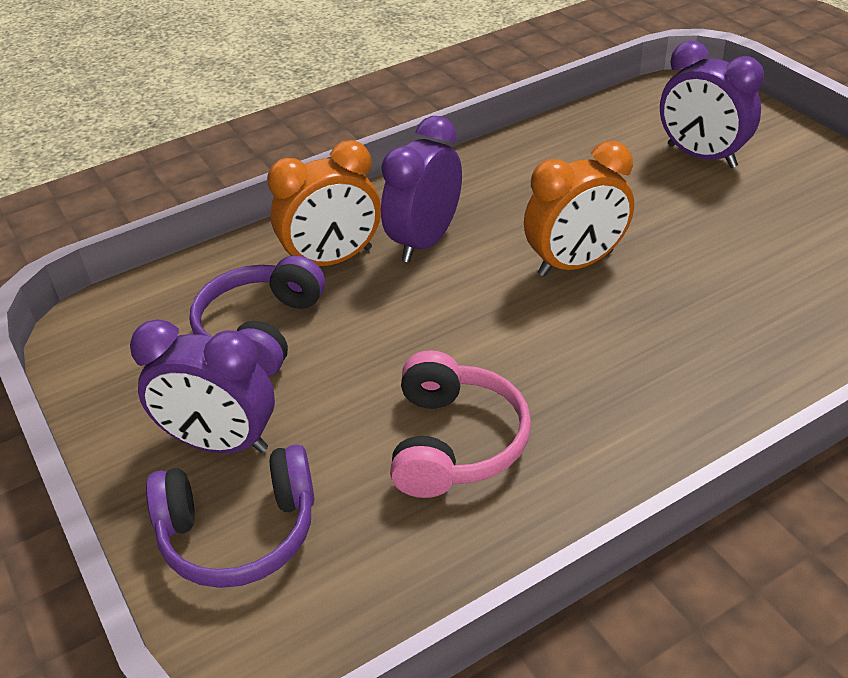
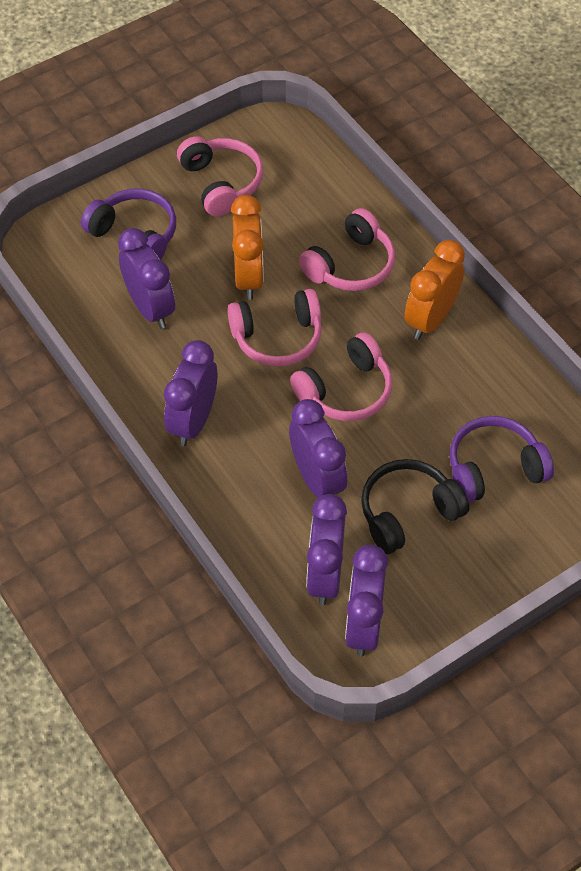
black headphones: none = 0 -> [361,459,469,554] = 1
pink headphones: [390,350,531,498] = 1 -> [177,136,263,216] [227,289,322,367] [290,332,392,421] [299,208,395,291] = 4
purple clock: [130,319,275,453] [381,116,462,262] [660,41,764,168] = 3 -> [118,228,175,329] [164,340,217,446] [289,399,347,498] [306,494,347,605] [345,545,388,657] = 5

